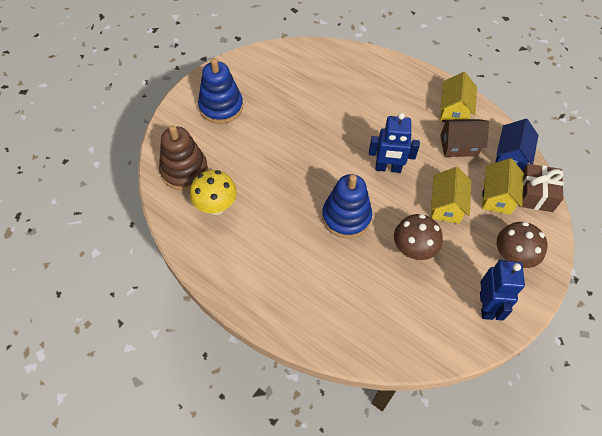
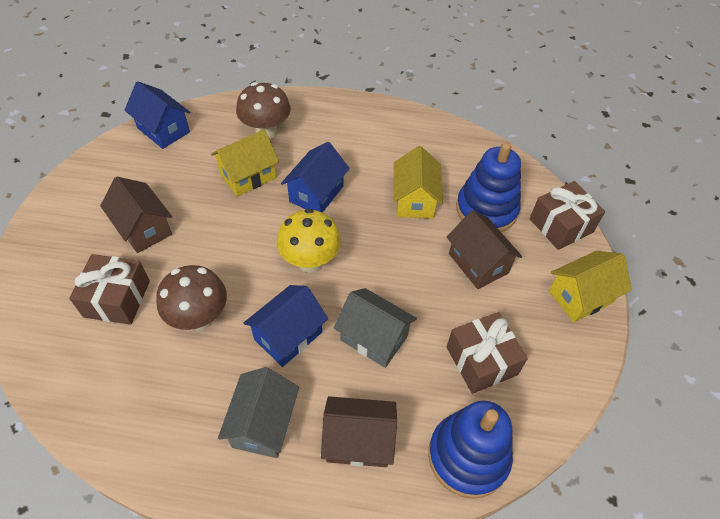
blue house: [495,119,539,171] = 1 -> [124,81,190,149] [244,285,328,367] [281,142,350,213] = 3
blue robot: [369,113,420,173] [480,260,525,321] = 2 -> none = 0
brown gift: [518,164,564,212] = 1 -> [69,254,150,325] [447,312,528,394] [530,181,605,250] = 3
brown house: [440,119,489,157] = 1 -> [100,177,172,253] [321,396,397,467] [447,210,522,289] = 3
brown stacking toy: [159,125,208,190] = 1 -> none = 0
grey house: none = 0 -> [218,367,299,458] [334,288,417,368] = 2

